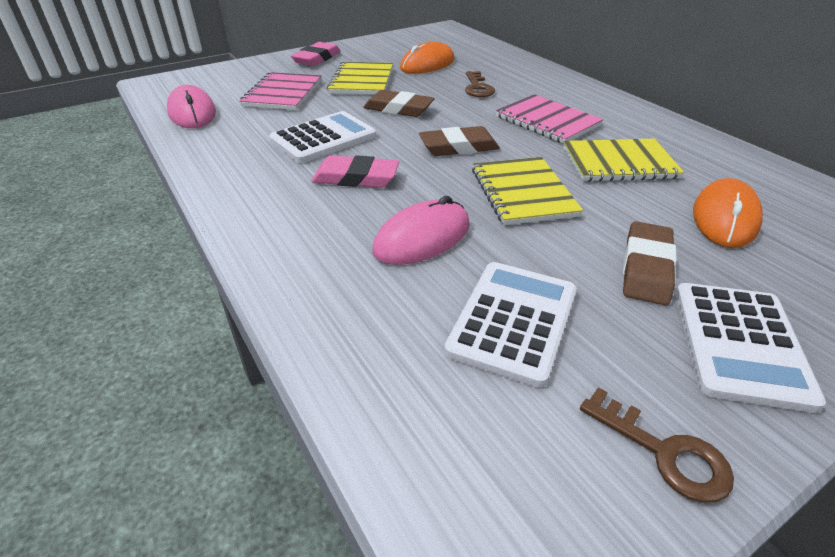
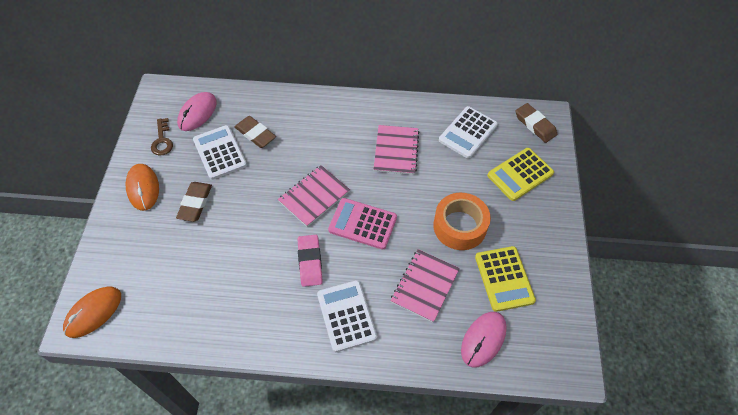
brown key: [465,71,495,97] [580,387,734,503] = 2 -> [151,118,173,156] = 1
orange tape: none = 0 -> [433,193,491,250] = 1
pink calculator: none = 0 -> [328,198,397,250] = 1
pink eraser: [291,42,341,66] [311,155,399,188] = 2 -> [297,235,323,287] = 1
pink notebook: [240,72,321,110] [496,94,603,144] = 2 -> [278,165,350,227] [373,125,420,175] [390,249,460,322] = 3
yellow calculator: none = 0 -> [475,246,536,312] [487,148,554,201] = 2
yellow notebook: [327,61,393,95] [472,157,583,225] [563,139,684,182] = 3 -> none = 0

